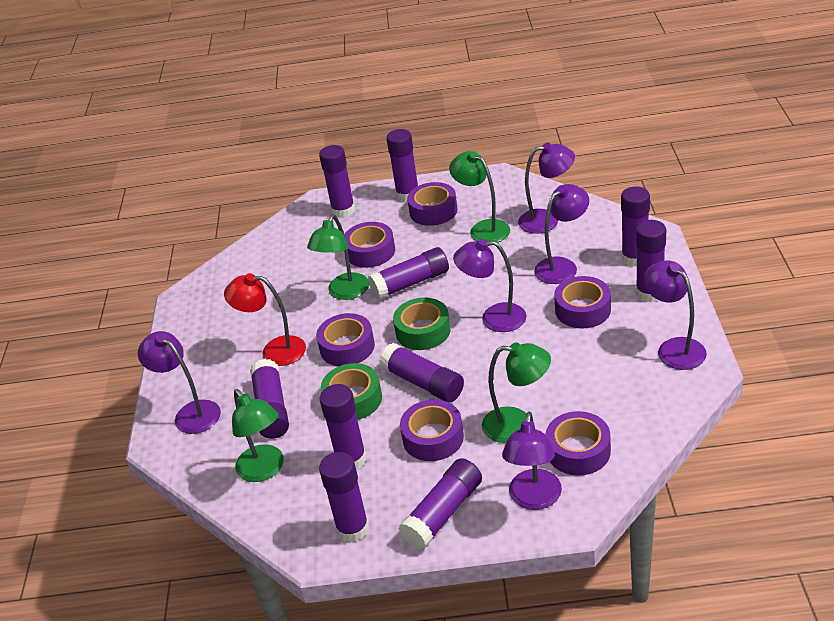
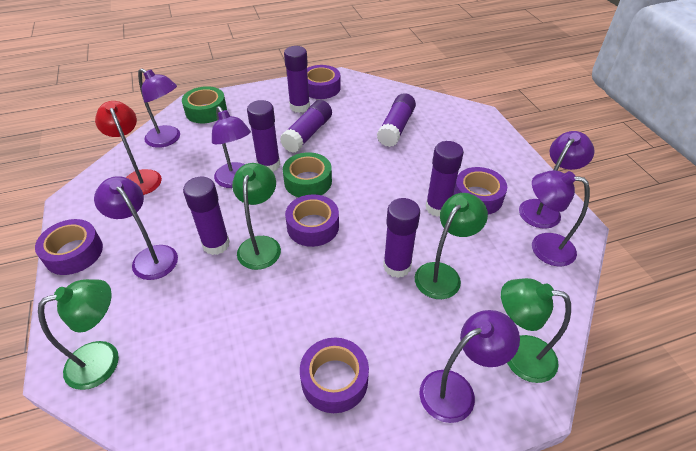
purple glue stick: [250,359,289,439] [319,145,355,218] [319,452,369,542] [320,384,366,469] [368,247,449,300] [379,343,464,403] [386,129,418,202] [398,458,482,549] [621,187,650,267] [636,220,666,302] = 10 -> [183,177,230,255] [247,100,280,172] [280,100,332,153] [284,46,310,113] [377,93,416,147] [383,198,420,278] [426,141,464,217] = 7
purple tape: [316,313,375,366] [344,222,395,268] [400,400,464,461] [407,182,458,226] [546,411,611,476] [554,276,611,328] = 6 -> [35,219,103,275] [285,194,339,247] [300,338,369,413] [307,65,341,99] [453,167,507,215] = 5

